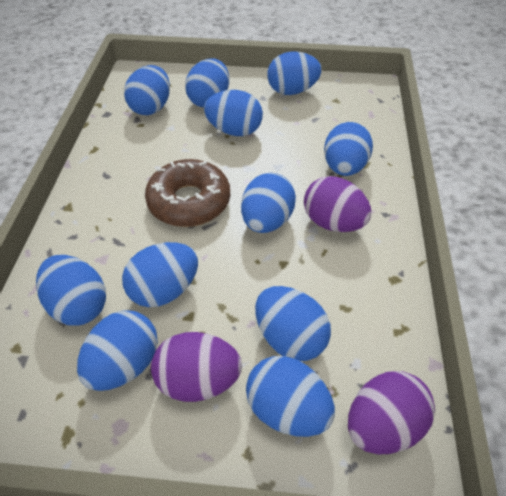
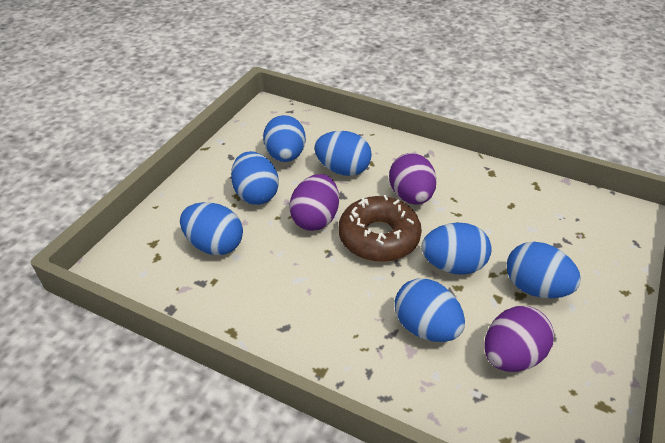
blue egg: [36,255,106,326] [77,310,158,391] [122,242,198,307] [124,65,170,115] [185,58,229,108] [204,90,263,136] [241,173,296,233] [246,356,335,437] [255,286,331,361] [267,51,322,95] [324,122,373,176] = 11 -> [180,202,243,255] [231,151,279,205] [263,115,306,162] [314,131,372,176] [395,278,465,342] [421,222,492,275] [507,242,581,298] = 7

